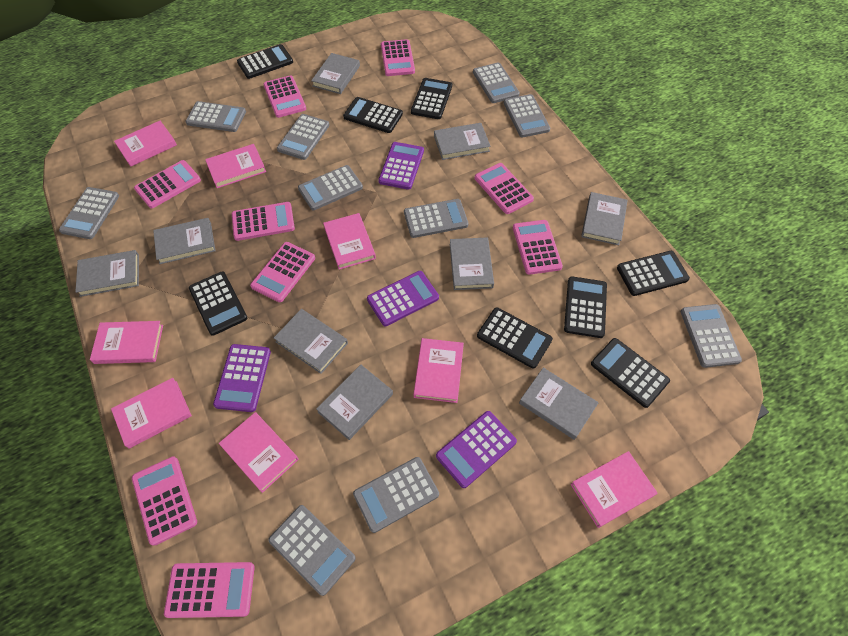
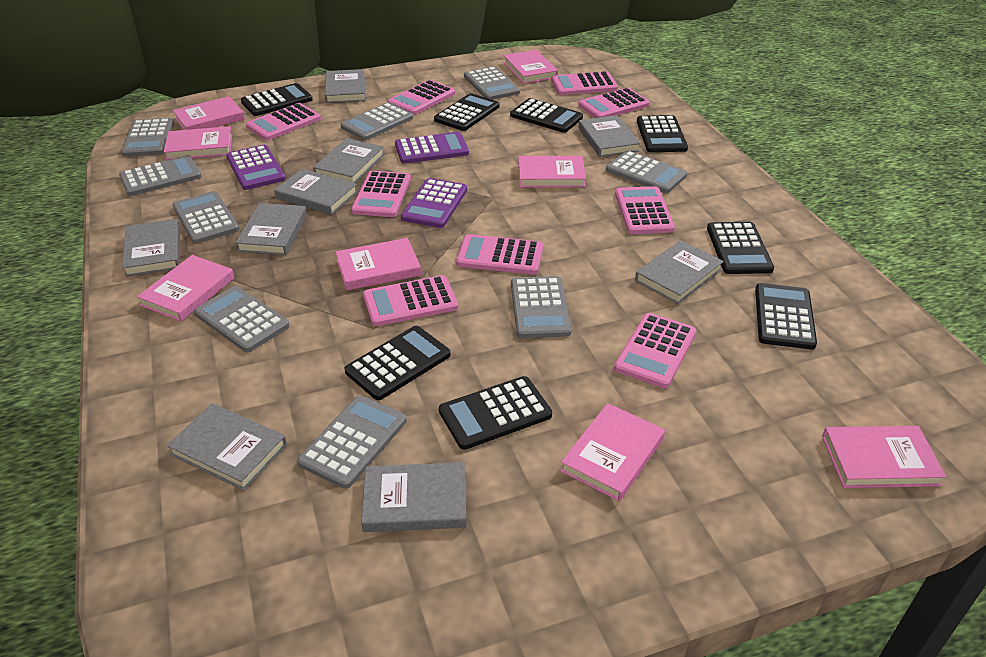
grey calculator: [59,187,119,239] [185,101,246,132] [268,505,356,596] [277,114,329,160] [298,165,363,210] [353,457,439,533] [404,199,469,238] [473,62,520,103] [504,94,550,137] [680,304,742,368] = 10 -> [119,155,202,196] [121,118,174,157] [172,191,239,244] [194,286,289,352] [297,395,407,489] [341,102,413,140] [464,66,520,100] [511,276,571,338] [606,150,687,193] = 9
purple calculator: [213,344,271,412] [367,271,439,326] [378,142,424,190] [436,411,517,488] = 4 -> [227,145,286,190] [395,132,469,164] [401,178,467,228] = 3

